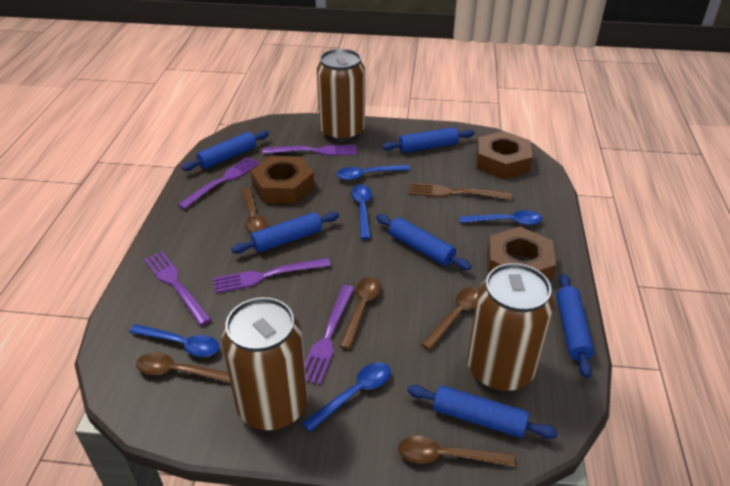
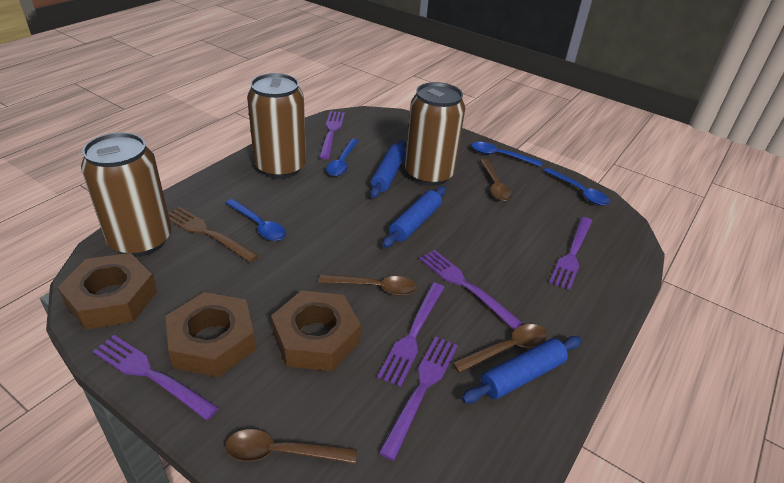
blue rolling pin: [182,130,269,171] [231,212,339,254] [376,214,472,270] [382,127,475,153] [407,385,558,439] [556,274,594,378] = 6 -> [370,140,406,198] [382,186,446,248] [462,336,582,403] = 3
blue spoon: [129,324,219,357] [302,362,391,432] [336,164,410,180] [351,185,372,239] [459,210,542,225] = 5 -> [226,199,286,241] [326,139,358,176] [472,142,543,167] [544,168,610,205] = 4
brown spoon: [136,352,230,383] [241,187,268,233] [339,277,381,350] [398,436,515,467] [421,287,479,350] = 5 -> [225,429,357,463] [318,274,417,296] [453,324,547,373] [480,159,512,201] = 4
purple fork: [144,251,211,326] [178,157,260,209] [213,258,331,293] [262,145,357,156] [305,285,355,385] = 5 -> [93,335,219,420] [319,111,345,159] [377,283,445,387] [379,337,458,461] [420,250,523,330] [549,217,592,290] = 6

